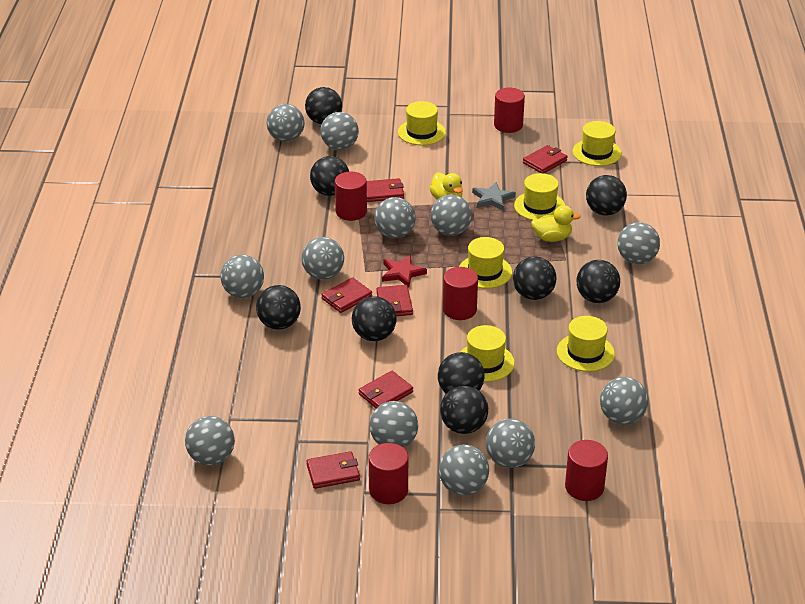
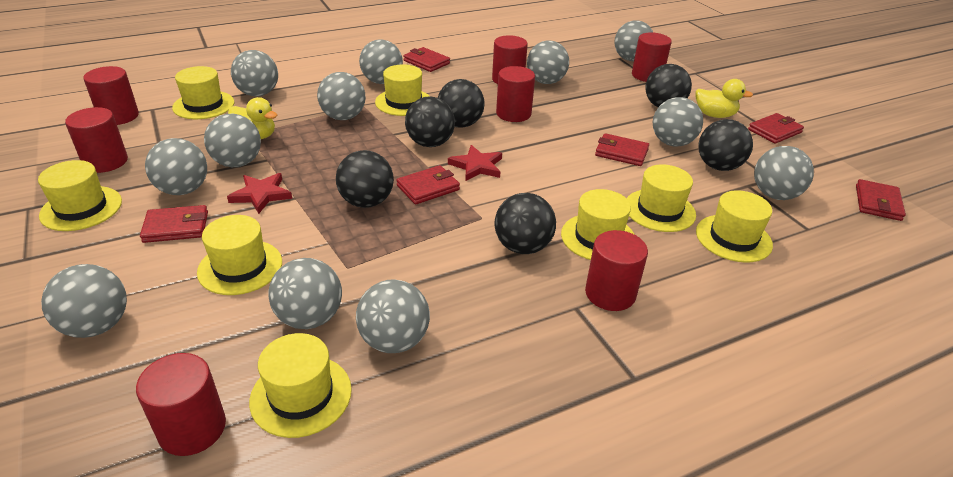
black ball: [256,285,301,330] [305,87,342,124] [310,156,349,196] [352,296,397,341] [438,352,485,393] [440,386,488,434] [513,256,557,300] [576,260,620,303] [586,175,627,215] = 9 -> [336,150,394,208] [405,96,455,147] [438,79,485,128] [494,193,556,254] [645,64,692,107] [698,119,753,171] = 6
grey star: [472,182,516,211] = 1 -> none = 0
red cylinder: [335,172,367,221] [369,443,408,504] [443,267,478,320] [494,88,525,133] [565,440,608,501] = 5 -> [65,107,128,173] [83,66,139,125] [136,353,226,456] [492,35,528,84] [496,66,535,122] [585,230,648,311] [632,32,672,82] = 7
red star: [382,255,427,288] = 1 -> [227,173,292,214] [448,145,502,181] = 2
yellow hat: [398,101,446,145] [459,237,512,289] [460,325,515,382] [514,173,565,220] [557,316,615,372] [573,121,622,166] = 6 -> [38,160,122,231] [172,66,234,119] [197,215,282,295] [249,333,352,438] [375,64,429,116] [561,189,635,260] [626,164,696,232] [696,190,773,263] = 8

